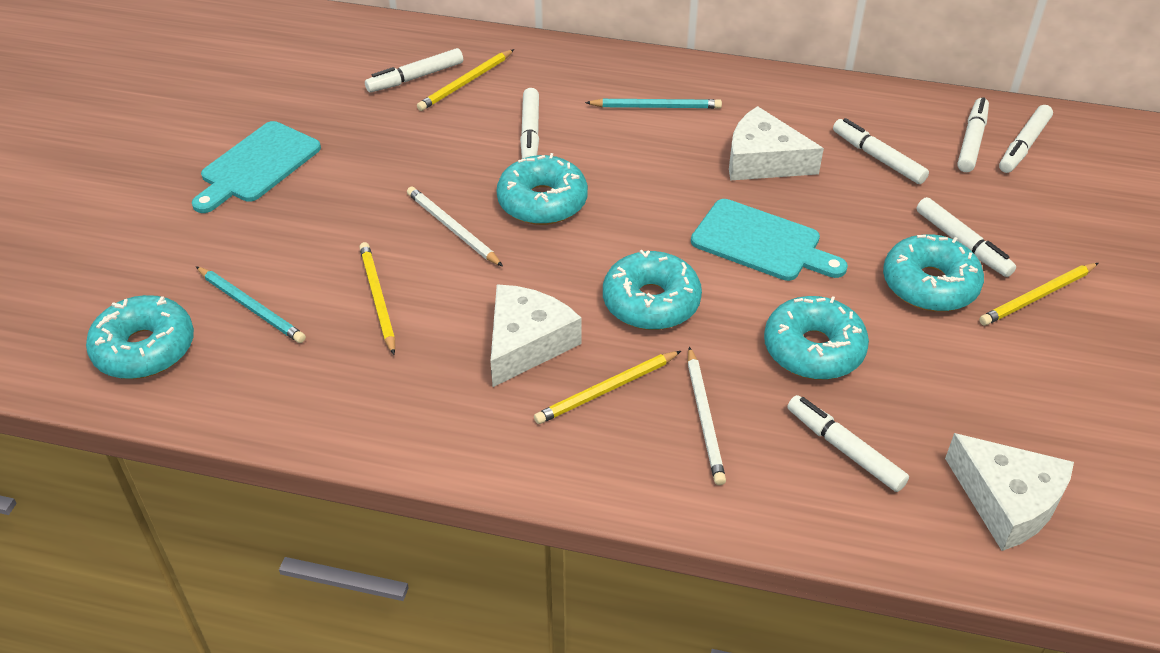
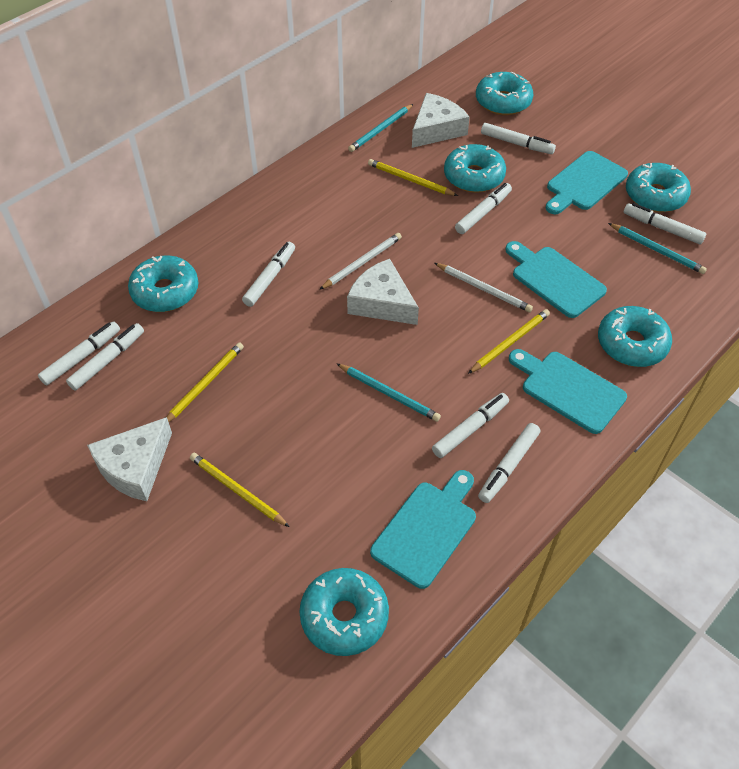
turquoise cutting board: [192,121,321,213] [691,199,848,281] = 2 -> [370,470,476,589] [505,241,607,318] [509,349,627,434] [546,151,628,214] = 4
turquoise donut: [86,295,194,379] [497,153,588,225] [603,250,702,330] [764,296,869,380] [883,234,984,312] = 5 -> [128,255,198,312] [299,568,389,656] [444,144,506,193] [476,72,533,115] [598,306,672,367] [626,163,691,212] = 6
turquoise pencil: [196,266,306,343] [585,98,722,109] = 2 -> [336,363,441,422] [348,104,413,152] [608,223,707,274] = 3
white marker: [365,48,463,93] [520,88,539,159] [787,395,909,492] [833,118,929,184] [916,197,1016,277] [957,97,989,172] [999,105,1053,173] = 7 -> [38,321,120,386] [66,323,144,391] [242,242,295,307] [432,393,509,458] [455,183,512,234] [478,423,540,503] [481,123,556,154] [624,203,706,244] = 8

